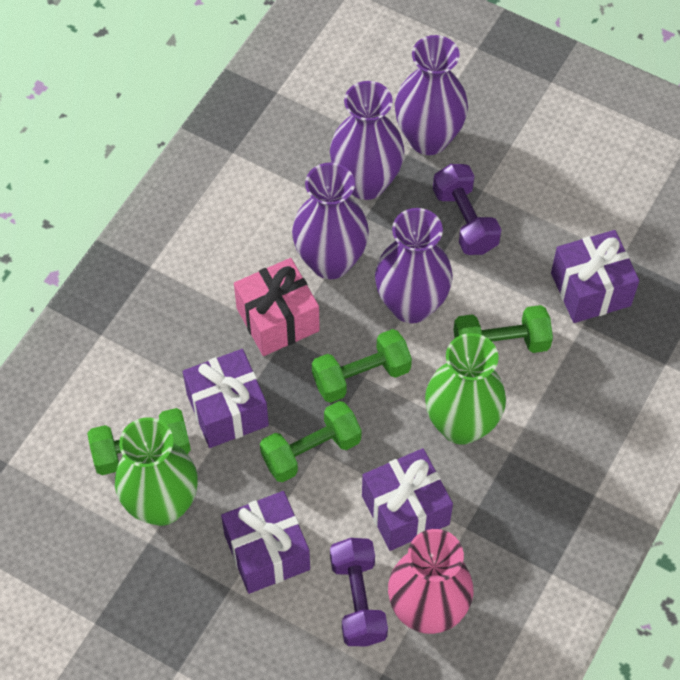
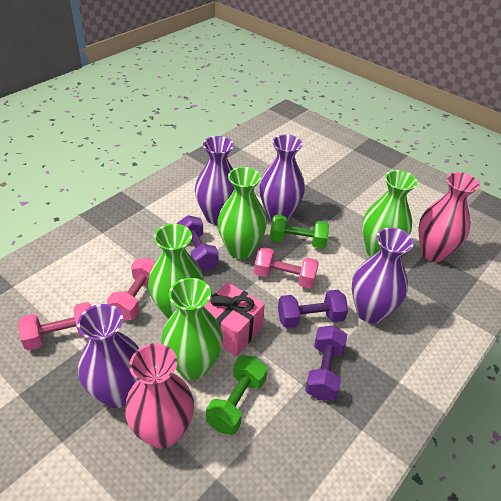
green dumbbell: [87,408,191,475] [260,401,362,482] [312,329,412,403] [453,305,553,353] = 4 -> [206,356,267,435] [270,214,329,249] = 2
green vase: [115,418,198,526] [425,333,506,445] = 2 -> [148,224,205,319] [161,278,223,380] [217,167,267,259] [362,170,418,257] = 4
pink dumbbell: none = 0 -> [18,302,91,351] [107,258,155,320] [254,247,319,288] = 3
pink vase: [388,529,473,634] = 1 -> [125,343,194,449] [418,172,480,262] = 2
purple dumbbell: [330,538,388,646] [433,164,501,255] = 2 -> [177,215,219,271] [278,290,348,328] [305,325,347,400] = 3
purple gift: [183,349,269,448] [221,491,310,594] [362,448,453,551] [551,230,639,323] = 4 -> none = 0

